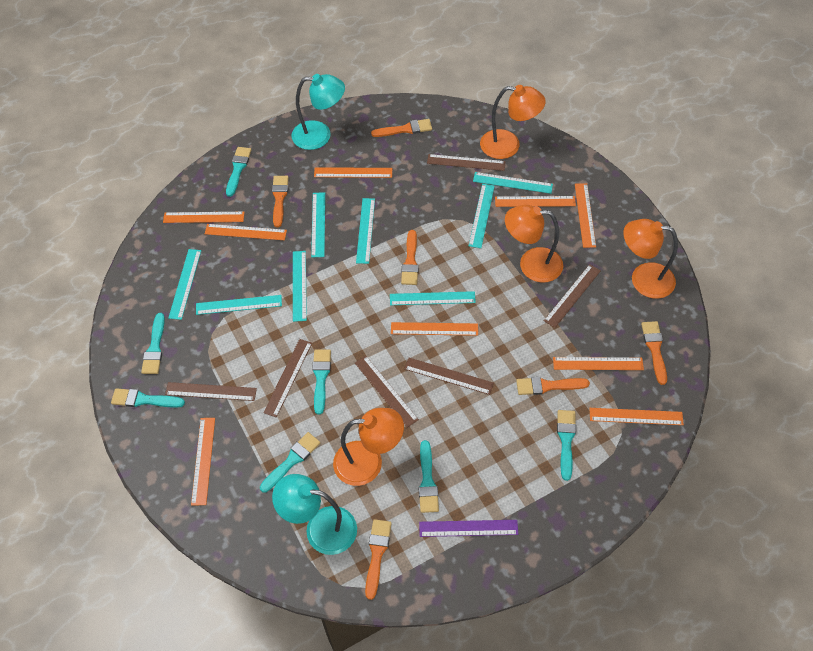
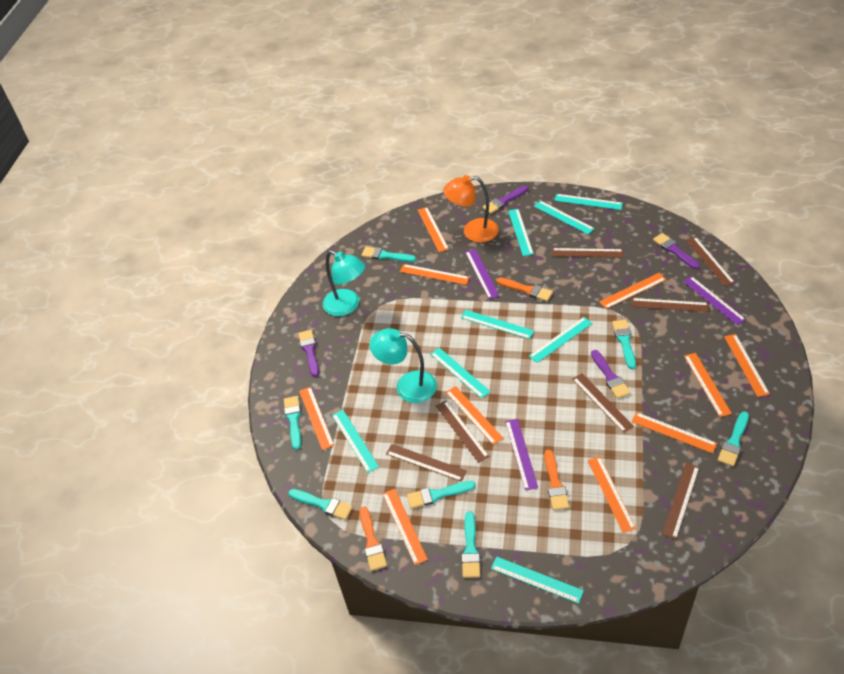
brown ruler: [165,382,257,401] [263,339,312,417] [355,356,419,428] [404,358,494,395] [427,154,506,171] [544,264,601,328] = 6 -> [386,444,467,482] [436,400,489,463] [552,248,624,258] [572,373,634,433] [631,298,709,312] [662,463,700,539] [686,237,735,286] = 7
orange brush: [272,176,289,228] [365,519,392,600] [371,119,432,137] [401,230,419,285] [516,377,590,395] [641,321,667,385] = 6 -> [359,507,387,571] [497,278,553,301] [544,450,569,510] = 3
orange lamp: [333,408,404,486] [480,85,546,159] [505,205,563,283] [623,219,678,299] = 4 -> [443,175,499,242] = 1
orange ruler: [163,212,244,223] [191,418,215,506] [205,224,287,240] [314,167,392,178] [391,322,478,336] [495,196,576,207] [553,357,644,370] [575,183,596,248] [589,408,684,425] = 9 -> [299,387,334,450] [383,489,428,565] [400,264,470,285] [418,207,449,252] [446,386,503,445] [588,456,636,533] [599,273,666,309] [631,412,717,454] [684,353,732,417] [724,334,770,397] = 10
purple brush: none = 0 -> [298,330,319,377] [483,186,528,214] [591,350,631,399] [653,233,700,269] = 4
purple ruler: [419,520,518,537] = 1 -> [465,249,499,299] [505,419,538,491] [683,276,746,325] = 3

